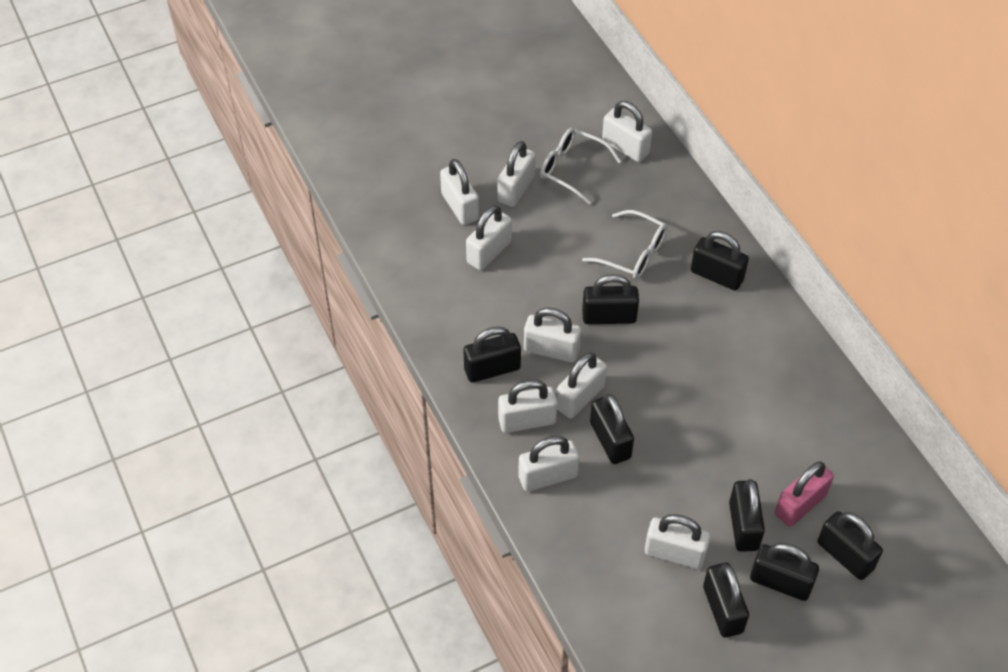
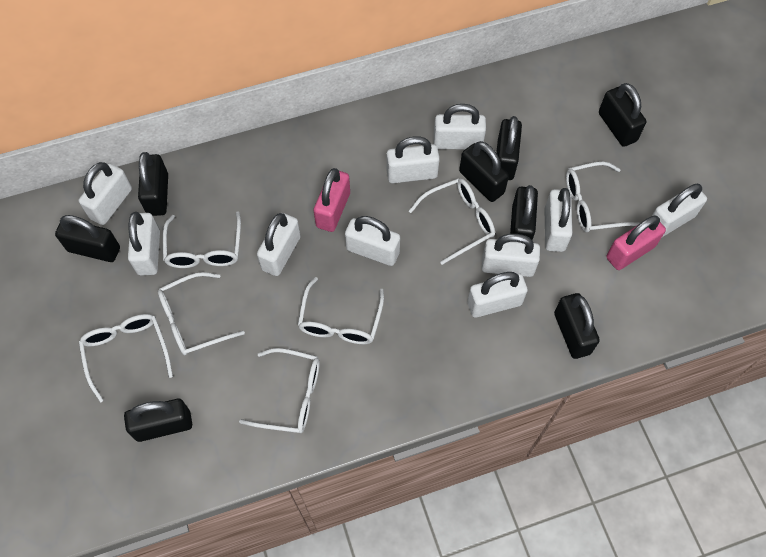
pink padlock: [775,461,834,527] = 1 -> [314,168,350,232] [606,215,666,270] = 2
white glasses: [540,128,621,205] [582,210,667,279] = 2 -> [79,314,173,402] [158,272,245,356] [163,211,241,268] [239,348,320,433] [298,277,384,344] [409,178,495,265] [566,162,640,232] = 7
white padlock: [440,159,479,225] [466,205,512,270] [497,141,536,207] [498,380,557,433] [518,436,579,492] [524,307,581,363] [556,352,607,419] [602,101,652,162] [645,514,710,569] = 9 -> [79,162,132,225] [128,212,160,276] [257,213,301,276] [345,216,400,266] [386,136,440,183] [433,104,486,149] [467,272,528,318] [482,234,540,277] [545,188,573,252] [652,184,707,237] = 10

